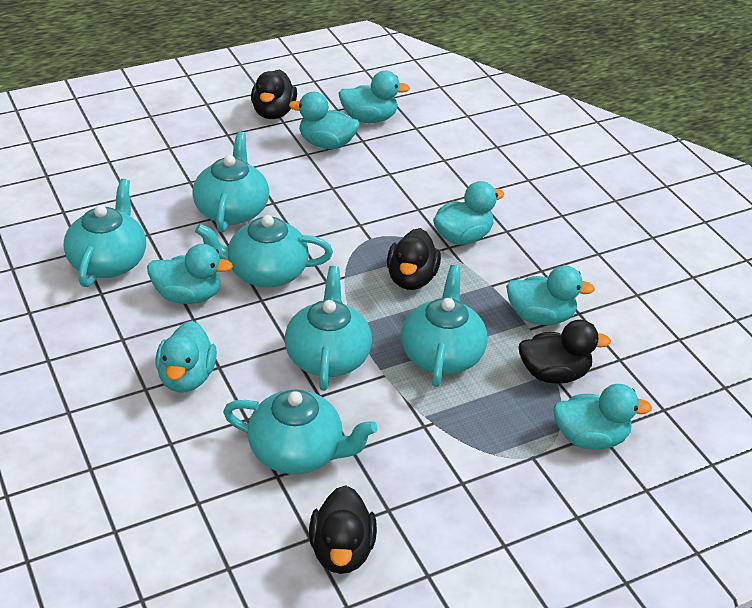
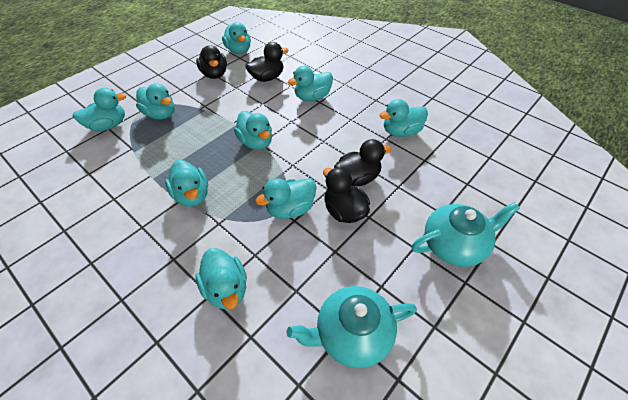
turquoise duck: [147,244,233,304] [155,321,217,393] [289,92,360,149] [338,71,410,123] [433,181,504,245] [506,266,595,325] [553,384,652,450] = 7 -> [73,88,126,131] [136,83,175,119] [165,160,208,207] [196,248,247,309] [222,22,251,54] [234,111,272,150] [255,178,317,219] [288,66,333,101] [379,99,428,137] = 9
turquoise teapot: [64,179,146,287] [192,132,269,232] [195,215,333,288] [223,389,378,474] [285,266,372,391] [401,265,487,387] = 6 -> [287,286,417,368] [411,202,520,267] = 2

